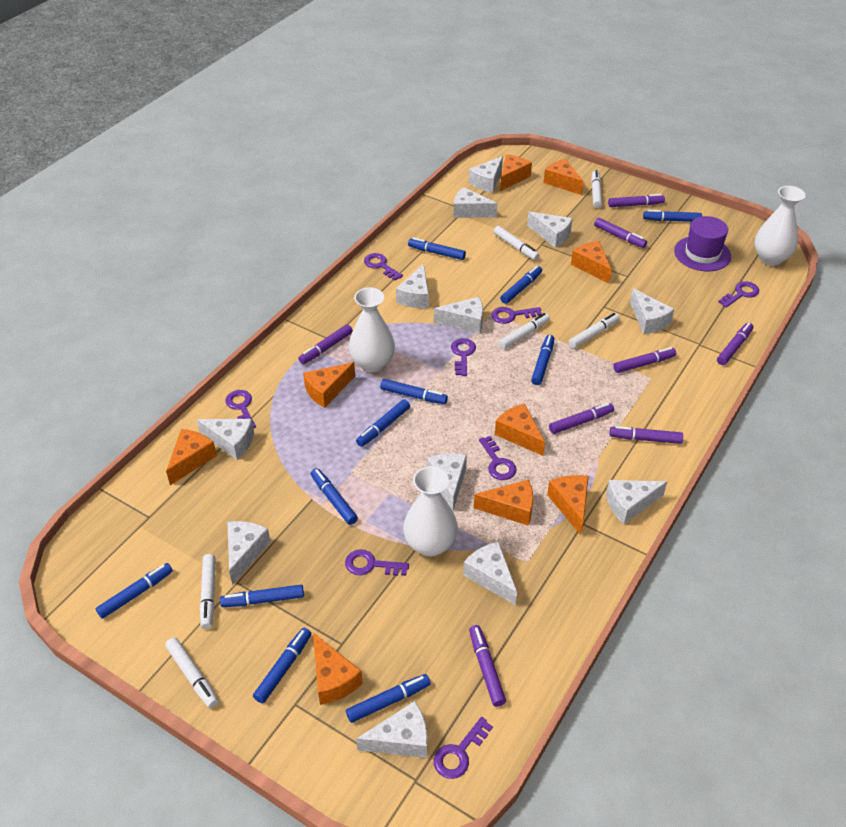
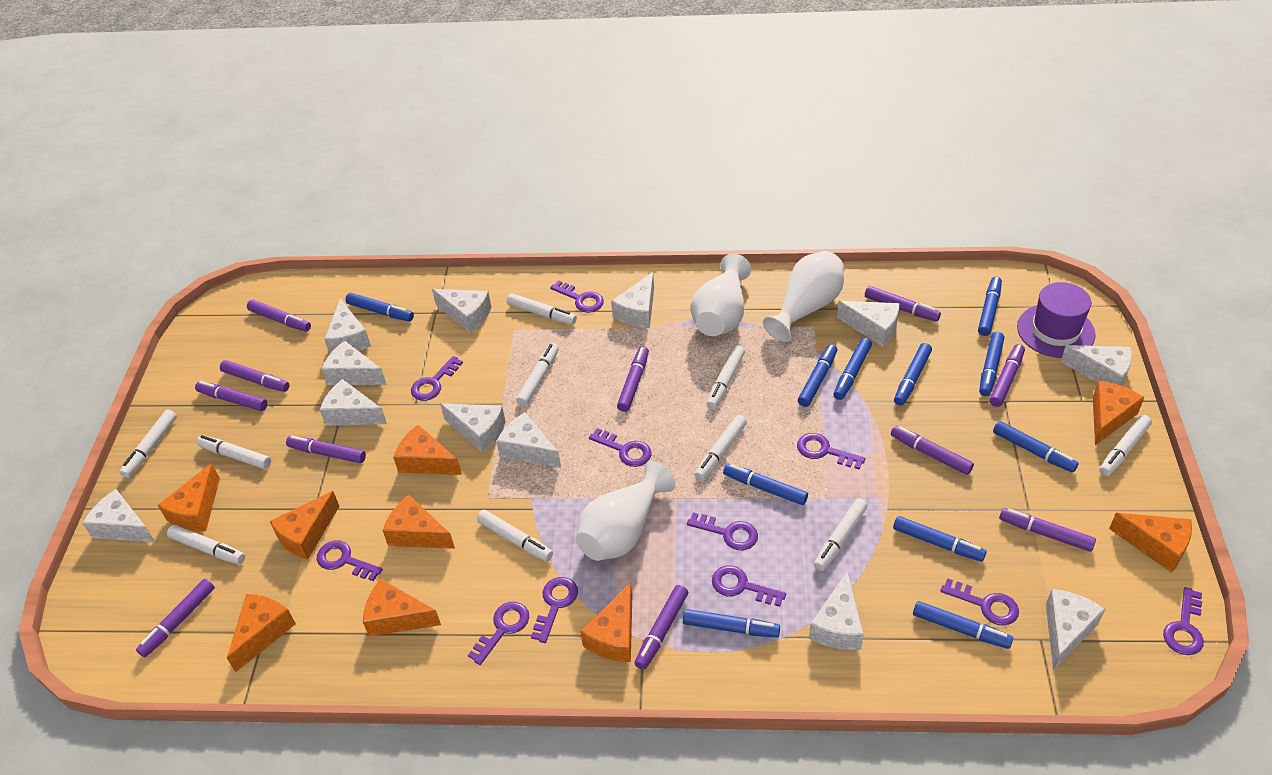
purple key: [225,390,256,428] [345,549,409,576] [364,253,403,281] [434,717,493,779] [451,338,476,376] [479,436,517,480] [491,307,542,324] [718,281,759,308] = 8 -> [317,540,383,581] [411,356,463,401] [468,602,529,665] [531,577,578,643] [550,280,604,313] [589,428,651,467] [687,512,758,551] [712,565,786,607] [797,433,866,469] [940,578,1019,626] [1163,587,1204,655] = 11
purple marker: [298,324,353,364] [469,625,506,707] [549,403,614,434] [594,218,647,248] [608,194,665,207] [610,426,683,444] [613,347,676,373] [717,323,754,365] = 8 -> [136,579,215,657] [195,381,268,411] [220,360,289,392] [247,300,311,332] [286,436,366,464] [617,346,649,412] [635,585,688,670] [865,286,941,322] [891,426,974,475] [989,344,1025,407] [999,508,1096,552] = 11
white marker: [165,637,218,708] [200,554,216,629] [494,226,540,260] [498,313,550,349] [568,313,619,348] [591,170,602,208] = 6 -> [120,410,177,478] [167,525,245,564] [197,435,271,469] [477,510,553,562] [507,293,577,325] [516,343,559,406] [694,415,747,481] [706,345,745,409] [814,499,868,571] [1099,415,1152,476] = 10

